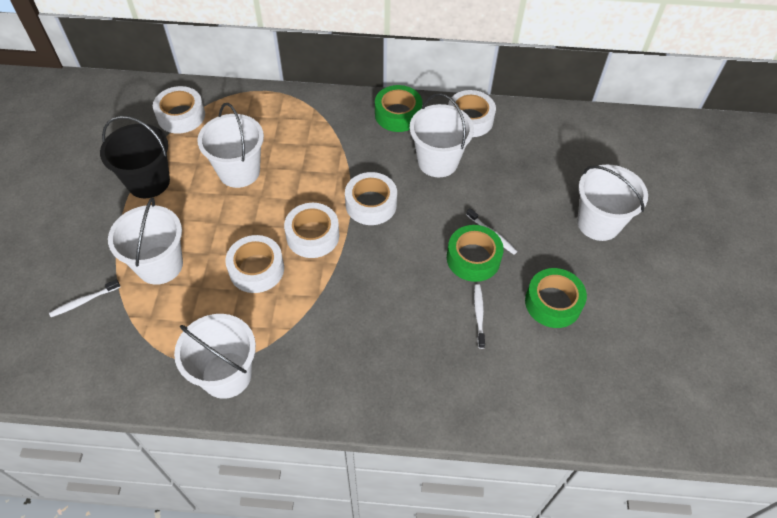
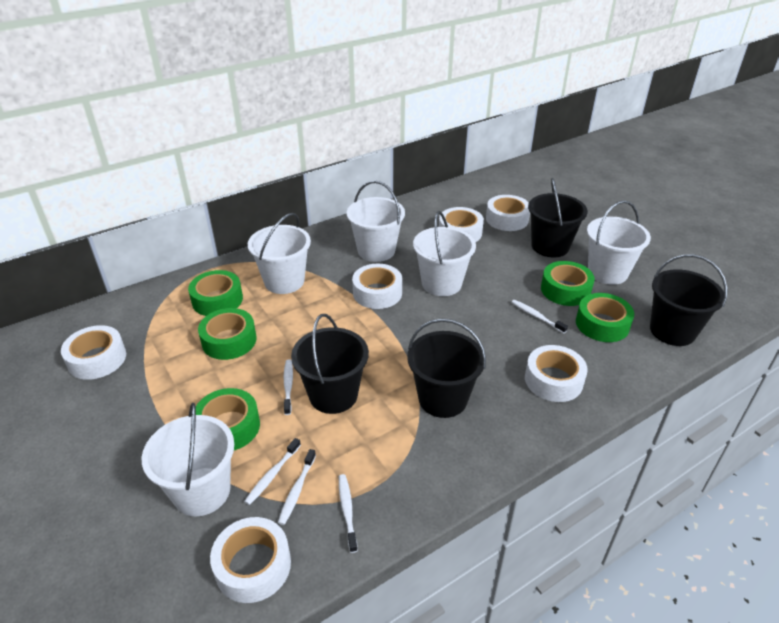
black bucket: [100,116,170,198] = 1 -> [291,314,369,414] [407,318,486,418] [528,178,588,257] [650,254,728,346] = 4
green tape: [375,85,422,132] [447,225,504,282] [525,268,587,328] = 3 -> [188,270,243,316] [196,388,260,450] [198,308,257,360] [541,261,595,306] [576,293,634,342] = 5
white tape: [153,86,205,134] [225,235,284,293] [284,203,339,258] [345,172,397,225] [448,90,496,137] = 5 -> [61,325,126,380] [210,517,291,603] [352,264,402,309] [439,207,484,242] [486,195,530,231] [525,345,588,402] = 6
white toothbrush: [49,279,120,317] [466,208,518,255] [474,284,485,349] = 3 -> [244,438,301,505] [278,449,316,525] [284,359,293,415] [339,474,358,553] [511,300,568,333] = 5

